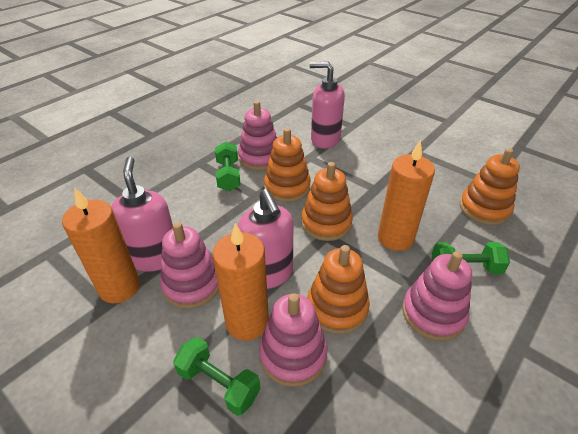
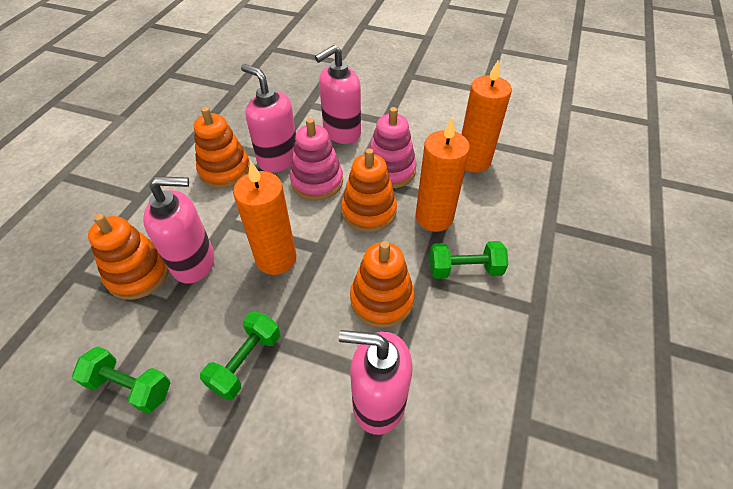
pink soap dispenser: [111,157,173,272] [238,189,293,289] [310,62,345,149] = 3 -> [143,176,214,284] [241,64,296,173] [315,45,361,144] [339,330,413,435] = 4
pink stacking toy: [160,222,219,309] [238,101,277,170] [259,293,327,387] [402,251,472,341] = 4 -> [290,118,343,200] [369,107,417,188] = 2

